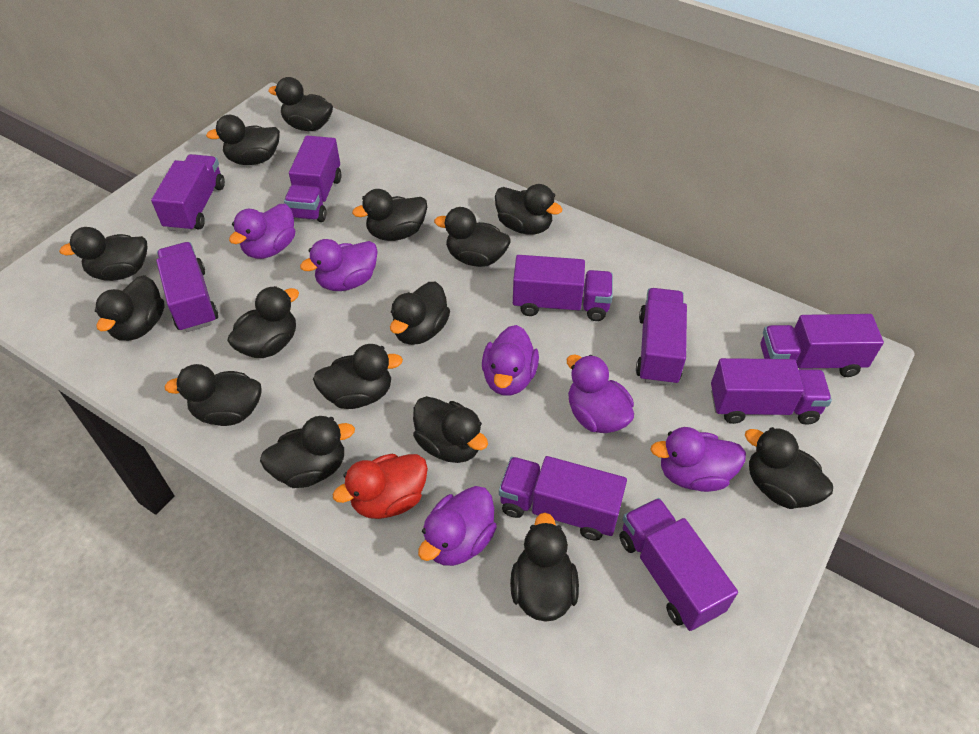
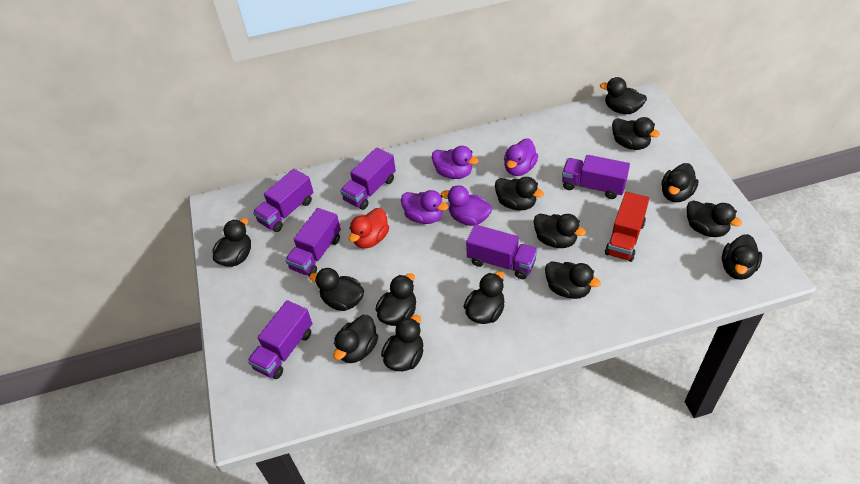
black duck: [59,227,148,281] [95,275,165,341] [164,364,262,426] [206,115,280,165] [227,286,299,358] [260,416,355,488] [269,77,333,131] [313,344,403,409] [352,189,427,241] [390,282,450,345] [413,396,488,463] [434,207,510,267] [495,184,563,235] [510,513,579,622] [745,427,833,509] = 15 -> [213,218,251,267] [309,268,364,311] [333,315,378,363] [375,273,416,326] [381,315,423,371] [463,271,505,324] [495,177,544,211] [534,214,586,248] [545,261,601,299] [600,77,647,114] [612,117,660,150] [661,163,699,203] [687,200,742,237] [722,234,762,280] = 14
purple duck: [229,204,295,259] [300,239,378,291] [418,486,497,566] [482,325,539,396] [567,354,634,433] [650,427,746,492] = 6 -> [401,190,448,224] [432,146,479,179] [441,185,492,226] [504,138,538,176] = 4
purple truck: [151,154,225,232] [156,242,218,332] [284,136,342,222] [499,456,627,540] [513,255,613,321] [619,498,738,631] [636,288,687,386] [711,358,832,425] [761,314,884,377] = 9 -> [247,300,312,379] [253,169,314,232] [285,208,341,276] [340,147,396,210] [466,224,538,279] [562,155,630,199] = 6
red truck: none = 0 -> [605,192,649,262] = 1

